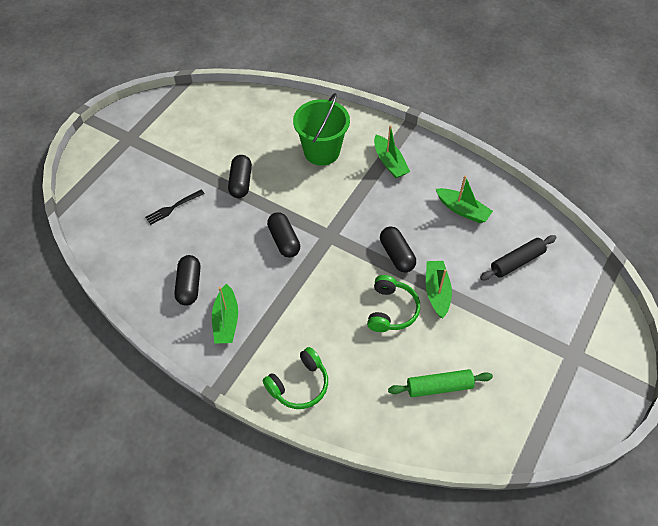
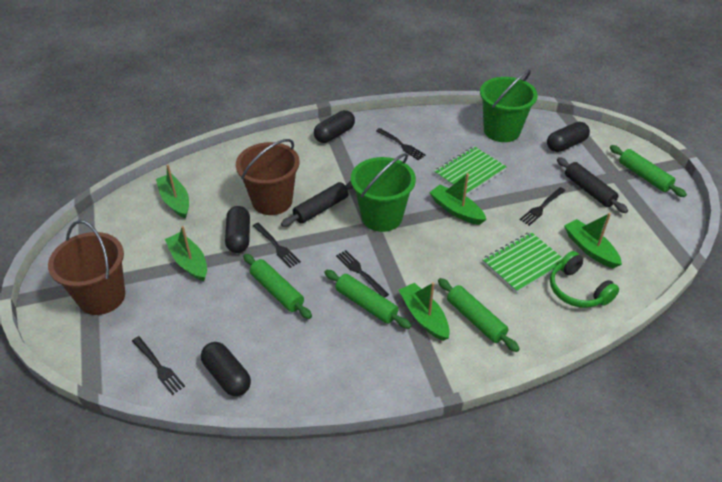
black fork: [145,189,204,225] = 1 -> [132,336,185,395] [253,223,301,268] [336,250,389,298] [376,128,426,160] [519,187,566,226] = 5
black rolling pin: [480,235,556,280] = 1 -> [281,181,353,227] [557,157,628,213] = 2
brown bucket: none = 0 -> [48,220,125,315] [236,139,300,215] = 2
green boat: [212,284,238,344] [374,125,410,178] [426,261,452,318] [436,175,493,223] = 4 -> [156,165,189,219] [165,226,207,281] [399,282,450,341] [429,173,487,225] [564,213,622,268] = 5
green bucket: [293,93,350,166] = 1 -> [351,153,416,232] [480,69,538,142] = 2
green headphones: [263,347,328,409] [367,275,420,332] = 2 -> [550,251,619,308] = 1
green notebook: none = 0 -> [434,146,507,196] [482,232,562,293] = 2
green rolling pin: [388,369,493,397] = 1 -> [243,254,312,319] [324,270,411,329] [438,278,520,352] [610,145,687,197] = 4

